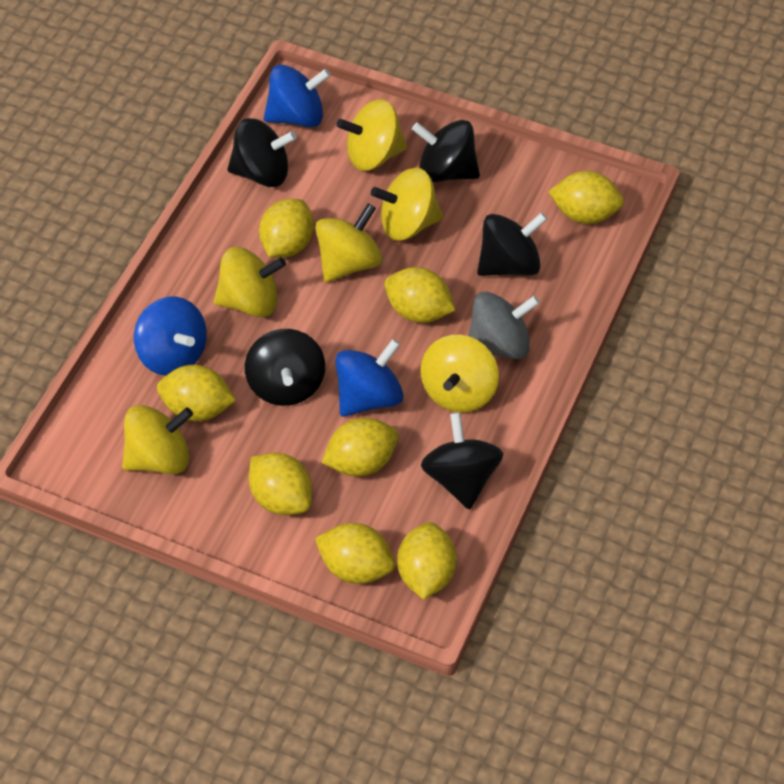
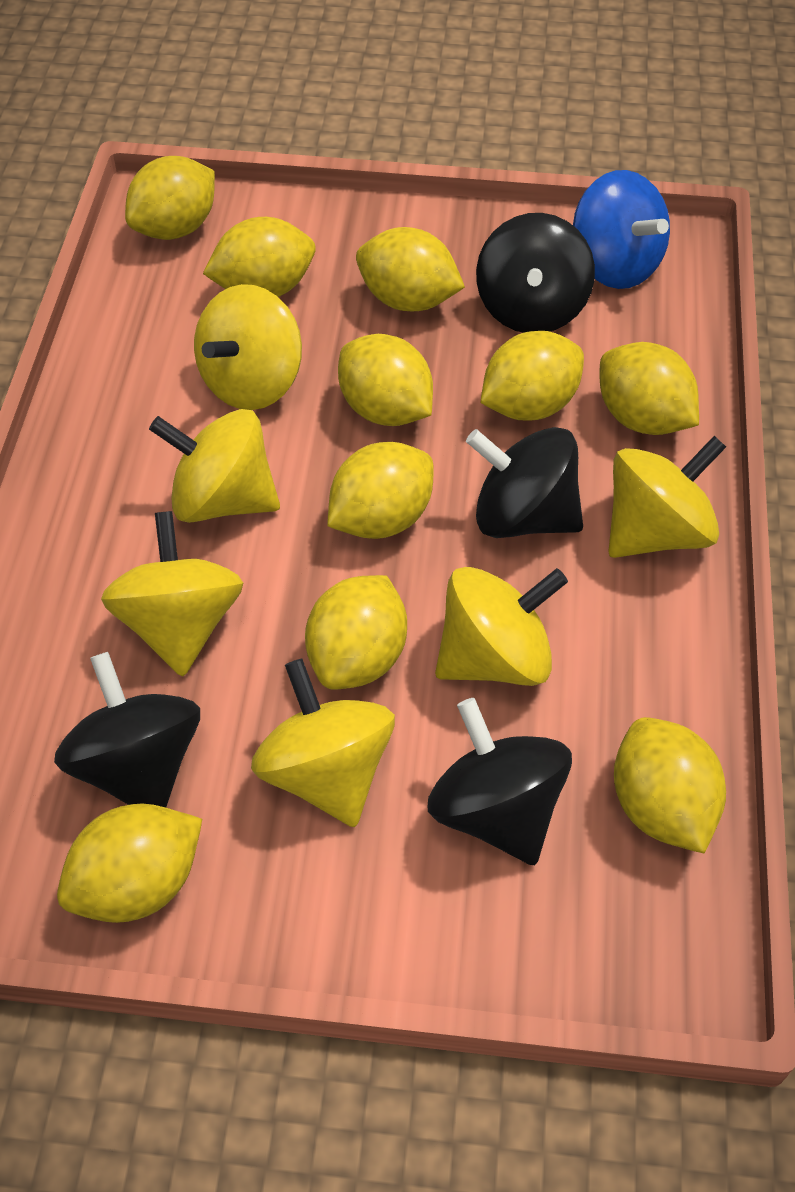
black spinning top: [227,118,297,187] [245,329,325,406] [412,120,480,182] [421,412,503,510] [477,212,547,276] = 5 -> [54,652,200,808] [428,698,572,865] [466,427,583,538] [476,213,595,333] = 4
blue spinning top: [134,297,207,376] [264,65,331,127] [335,339,404,417] = 3 -> [573,170,670,289] = 1
grey spinning top: [468,292,540,359] = 1 -> none = 0
yellow lemon: [157,365,236,421] [249,453,312,515] [259,199,314,258] [315,523,395,584] [322,418,398,476] [384,267,456,323] [397,522,457,600] [548,171,624,224] = 8 -> [57,804,202,923] [125,156,215,240] [203,217,316,297] [305,575,407,690] [327,442,434,539] [338,334,433,426] [356,227,465,311] [480,331,584,421] [599,342,699,435] [614,717,726,854] = 10

